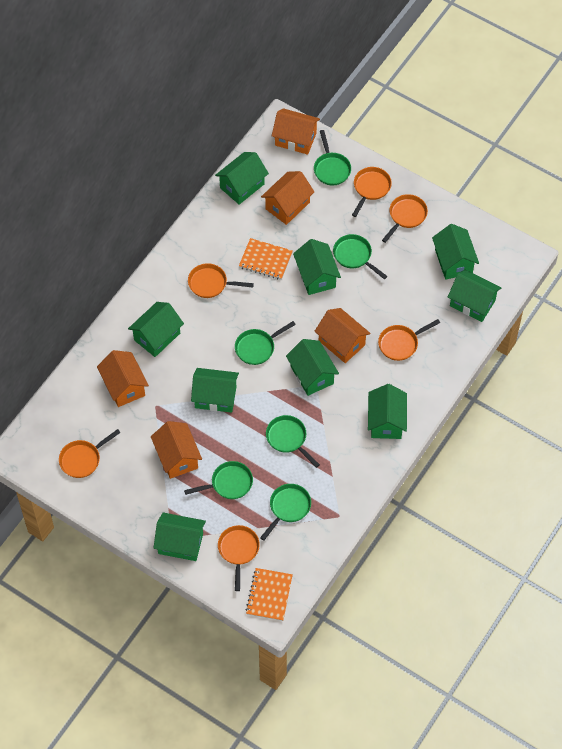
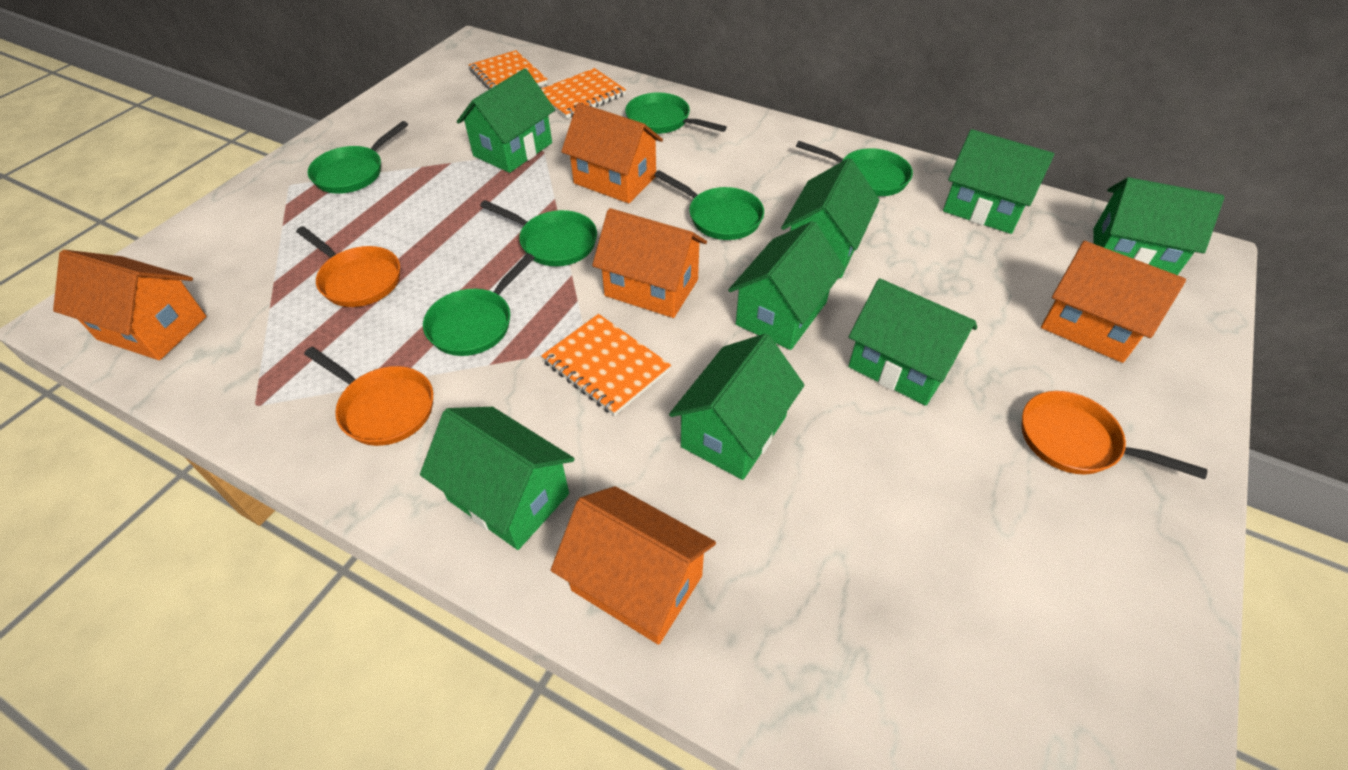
green house: [128,302,184,357] [153,512,206,561] [191,368,239,413] [215,152,269,205] [286,339,339,396] [293,239,341,295] [368,384,407,439] [432,224,479,280] [448,270,501,322] = 9 -> [420,407,575,550] [457,68,555,173] [669,334,804,480] [728,221,845,350] [781,158,880,278] [848,278,977,406] [943,129,1055,234] [1093,177,1224,275] = 8
orange notebook: [239,238,293,280] [246,568,293,621] = 2 -> [469,50,548,90] [541,68,626,119] [541,314,671,416] = 3
orange pan: [59,429,121,478] [188,263,254,298] [218,525,260,591] [352,167,392,217] [378,319,440,361] [382,194,428,243] = 6 -> [296,226,400,307] [304,347,433,446] [1022,391,1207,479] = 3

